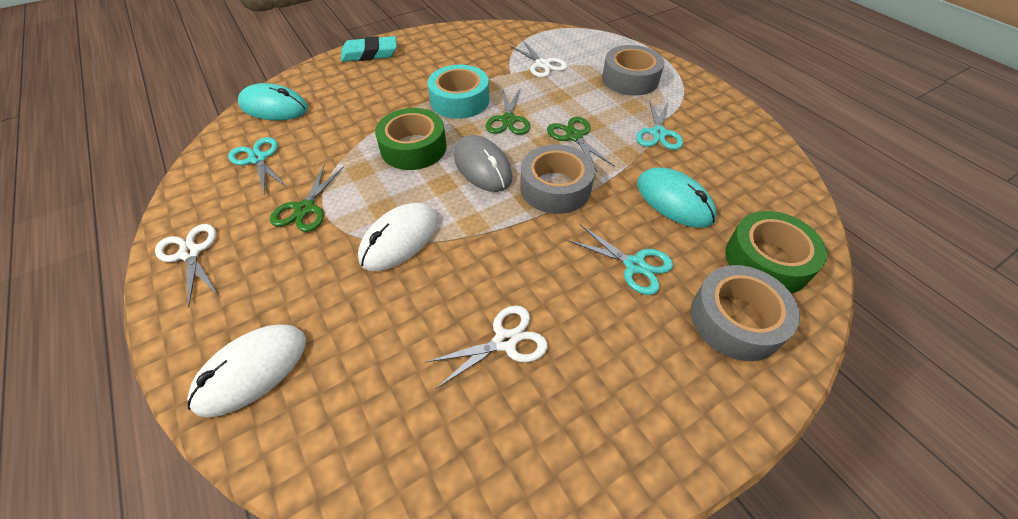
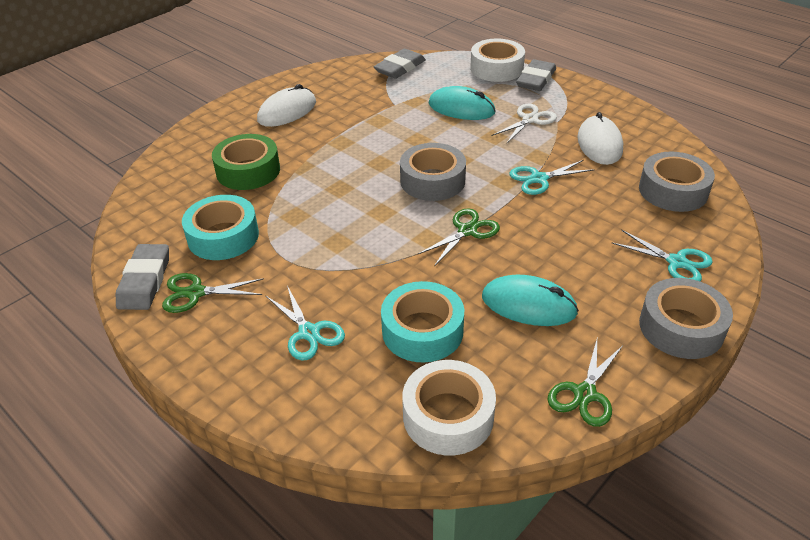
green tape: [375,108,447,170] [725,211,827,293] = 2 -> [212,134,280,190] = 1
grey eraser: none = 0 -> [116,244,169,310] [374,49,426,79] [516,59,556,91] = 3
grey mouse: [454,135,513,192] = 1 -> none = 0
turquoise eraser: [341,36,397,62] = 1 -> none = 0
turquoise tape: [427,65,489,119] = 1 -> [182,195,259,260] [381,281,464,363] = 2
white scissors: [155,224,218,308] [426,305,548,389] [510,40,567,78] = 3 -> [491,103,557,144] = 1
white tape: none = 0 -> [402,360,496,455] [470,39,525,82] = 2

